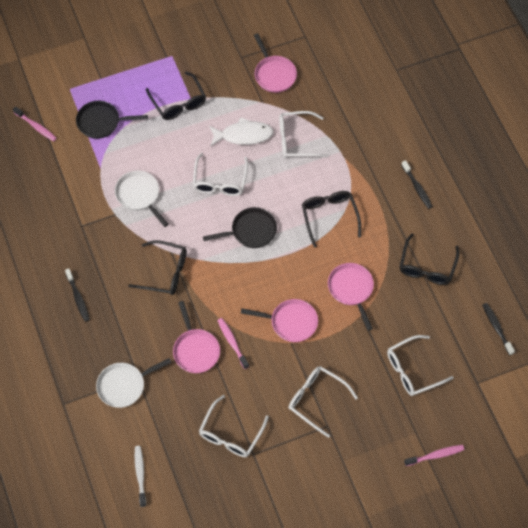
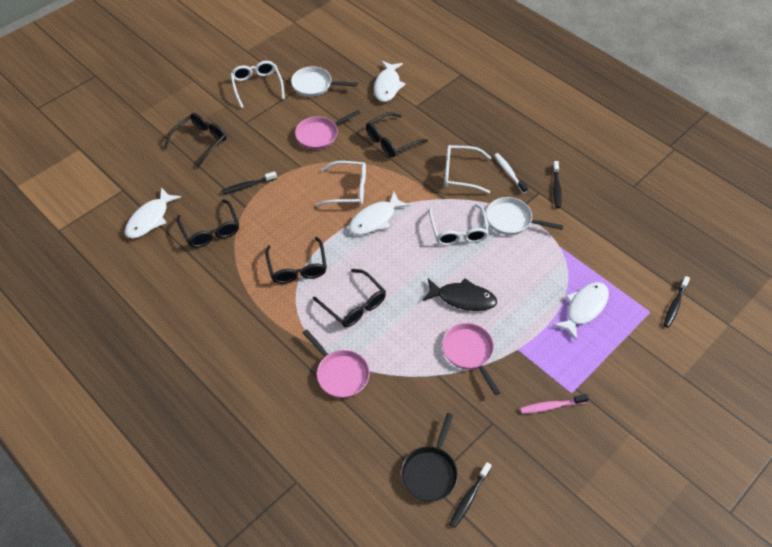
black fish: none = 0 -> [422,278,497,311] = 1
black glasses: [128,240,187,295] [146,71,206,120] [302,191,361,248] [400,234,459,285] = 4 -> [164,113,227,168] [177,199,239,248] [265,237,327,284] [313,269,386,328] [366,112,428,157] = 5
black pan: [76,101,148,139] [203,207,277,248] = 2 -> [401,413,458,502] = 1
black toothbrush: [65,268,90,322] [401,160,433,209] [482,303,515,355] = 3 -> [221,171,277,194] [449,462,492,528] [553,161,562,208] [664,276,690,328] = 4
pink pan: [173,301,220,373] [241,299,318,342] [254,33,297,93] [328,263,374,331] = 4 -> [295,110,361,150] [303,330,370,398] [442,323,501,395] = 3
pink toothbrush: [13,106,57,141] [217,318,249,369] [404,445,464,466] = 3 -> [520,394,589,414] = 1
white fish: [209,117,274,147] = 1 -> [125,187,181,239] [349,191,410,235] [374,61,405,102] [553,282,609,341] = 4
white glasses: [193,153,248,196] [199,395,269,457] [279,111,329,158] [289,366,358,438] [387,335,454,396] = 5 -> [230,61,285,108] [316,161,366,206] [429,204,489,246] [444,145,492,193] = 4

